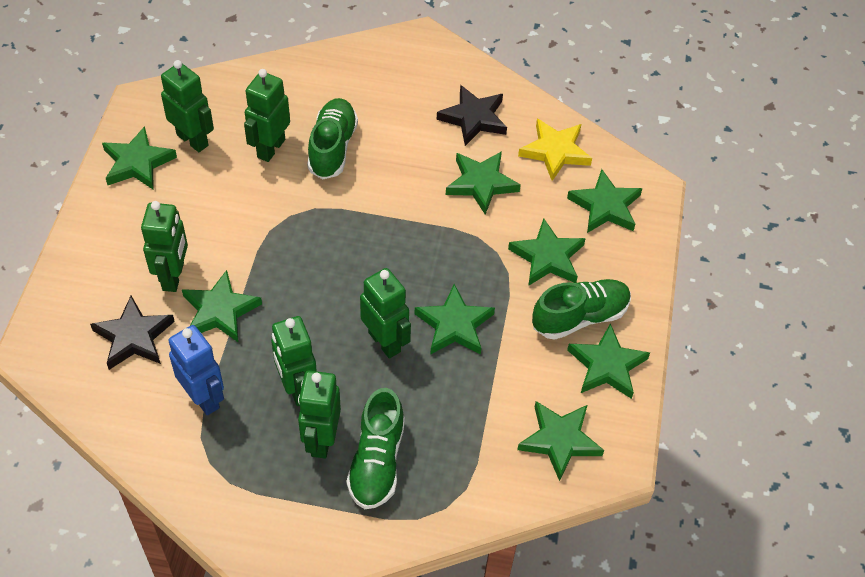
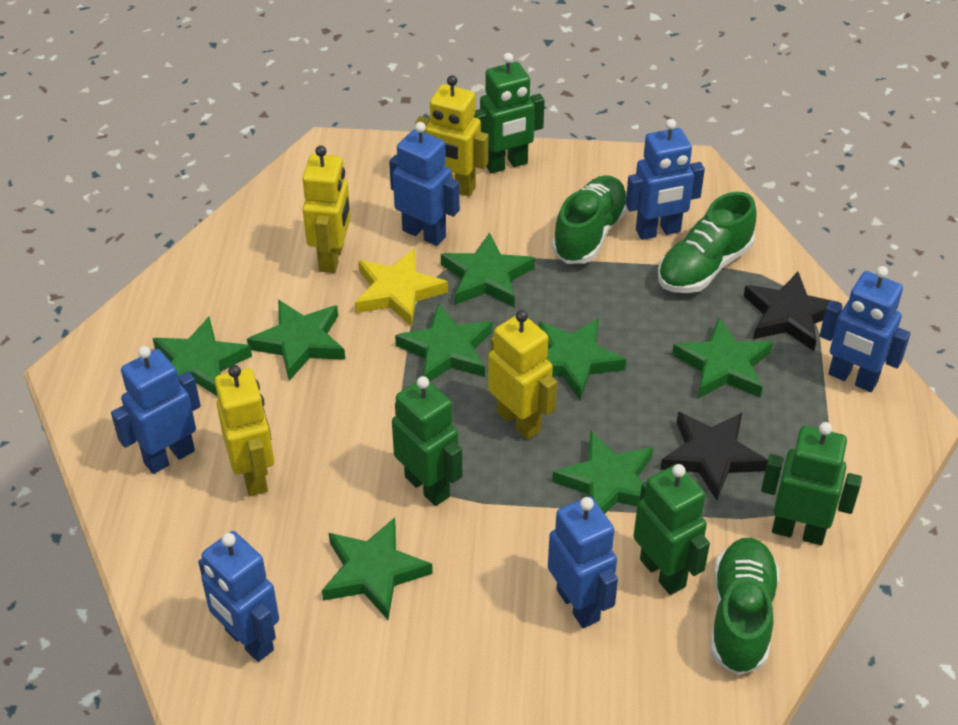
blue robot: [168,325,224,415] = 1 -> [111,346,201,474] [198,531,279,662] [389,122,460,246] [548,496,618,628] [626,119,705,240] [819,266,911,392] = 6
green robot: [141,201,188,292] [161,60,214,152] [244,69,290,162] [271,316,317,406] [298,371,341,458] [360,268,411,359] = 6 -> [392,376,462,506] [474,53,545,173] [633,464,710,595] [761,422,862,545] = 4
yellow robot: none = 0 -> [215,365,274,496] [302,146,351,273] [415,75,488,197] [488,310,557,440] = 4

